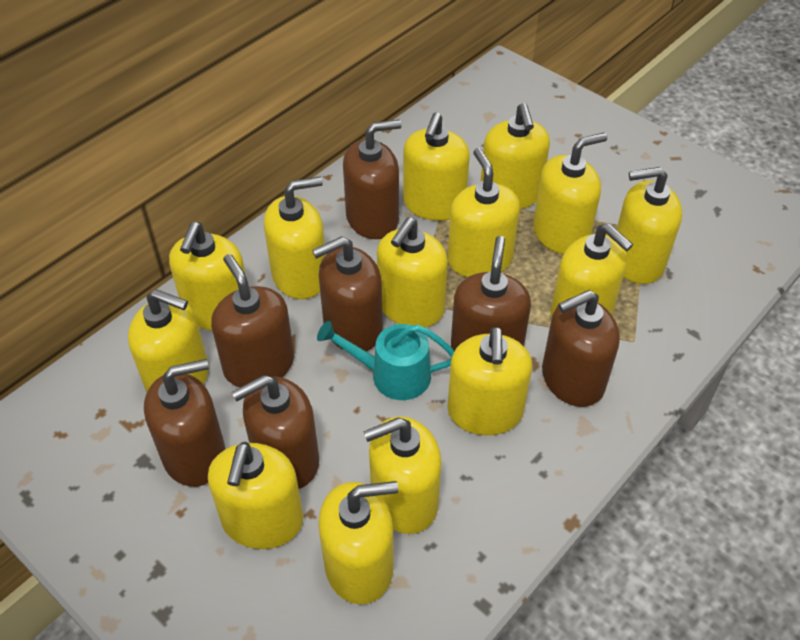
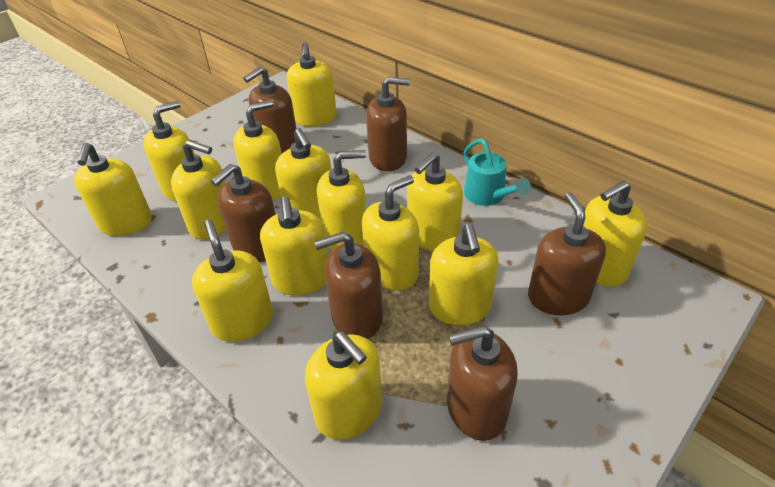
brown soap dispenser: [144,359,226,487] [211,254,294,387] [231,375,319,489] [312,236,383,351] [343,120,402,239] [451,236,531,351] [542,290,620,407] = 7 -> [211,164,276,262] [243,66,297,153] [314,232,383,339] [366,77,410,171] [447,325,518,441] [528,193,606,315] = 6

